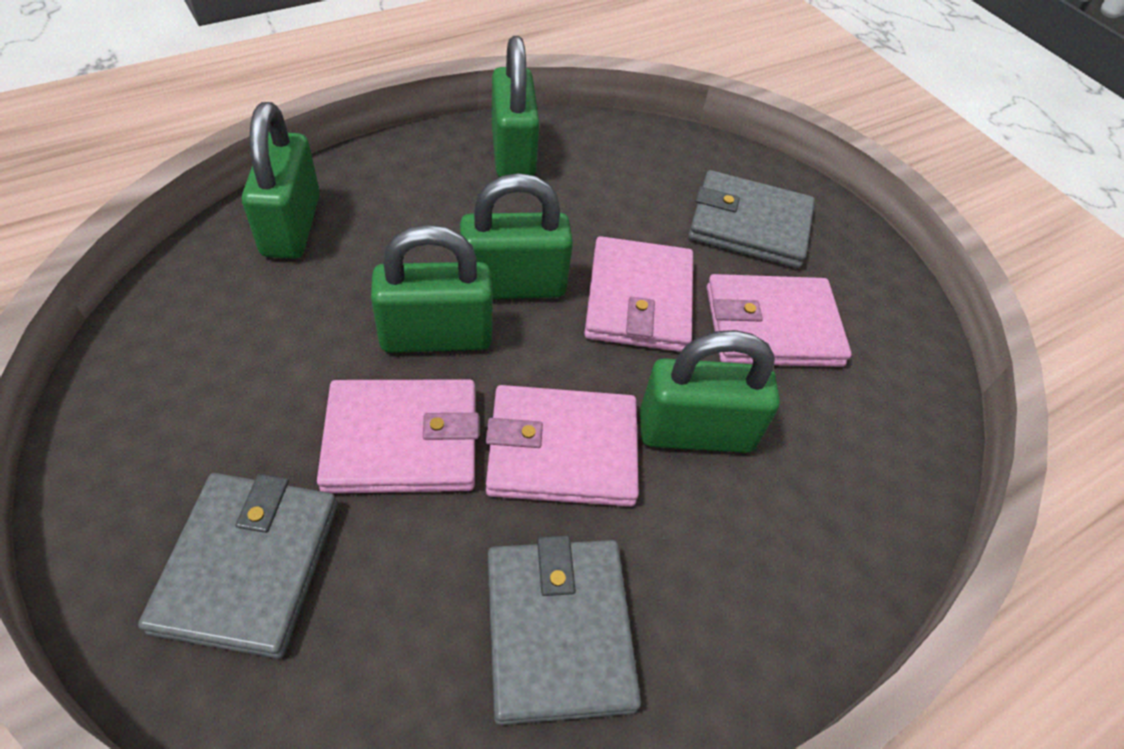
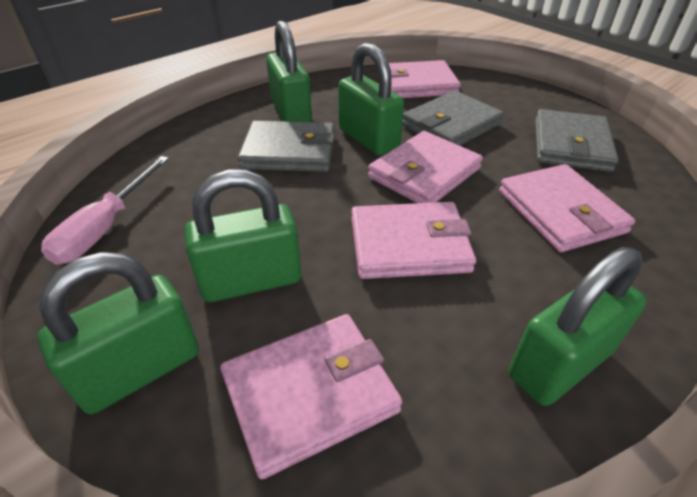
pink screwdriver: none = 0 -> [41,156,169,265] = 1
pink wallet: [317,379,479,494] [486,385,639,507] [584,236,693,352] [706,274,852,367] = 4 -> [220,314,402,479] [351,202,476,279] [368,131,483,203] [378,60,461,98] [499,164,635,252] = 5

